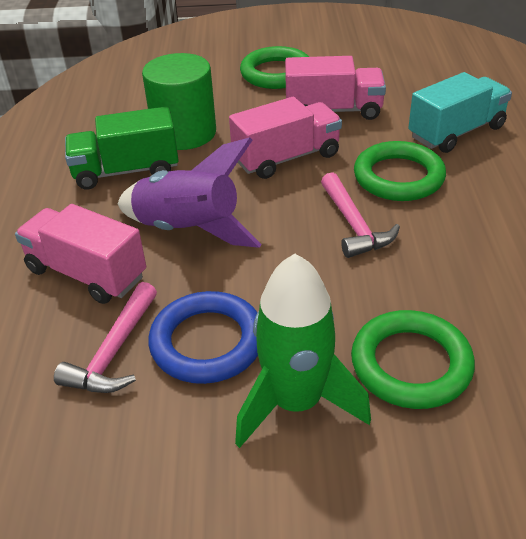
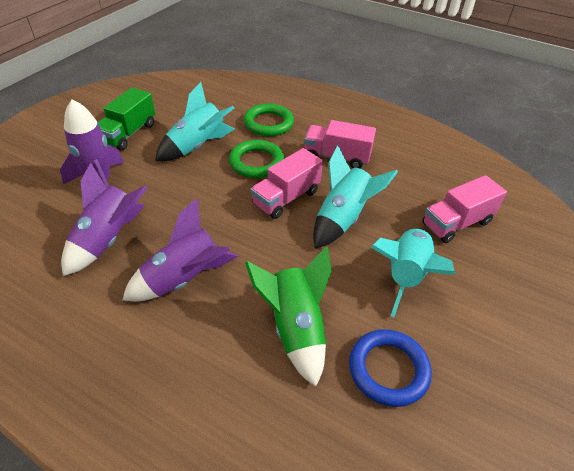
green cylinder: [142,53,216,150] = 1 -> none = 0
green ring: [240,46,309,89] [351,310,475,409] [354,141,446,201] = 3 -> [229,140,284,178] [244,104,294,136] = 2
pink hammer: [54,282,157,393] [321,172,400,258] = 2 -> none = 0
purple rocket: [118,137,262,248] = 1 -> [60,99,124,188] [61,163,148,276] [123,198,238,302] = 3
turquoise rocket: none = 0 -> [155,82,234,161] [313,145,398,249] [371,228,455,317] = 3
turquoise truck: [408,72,512,153] = 1 -> none = 0

